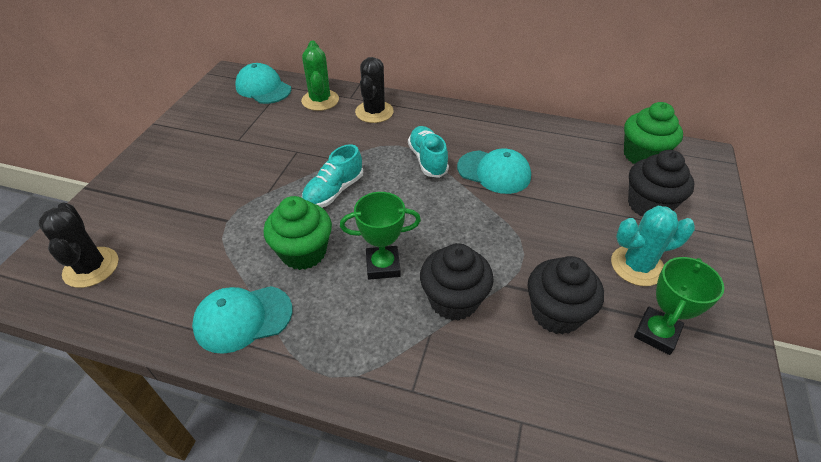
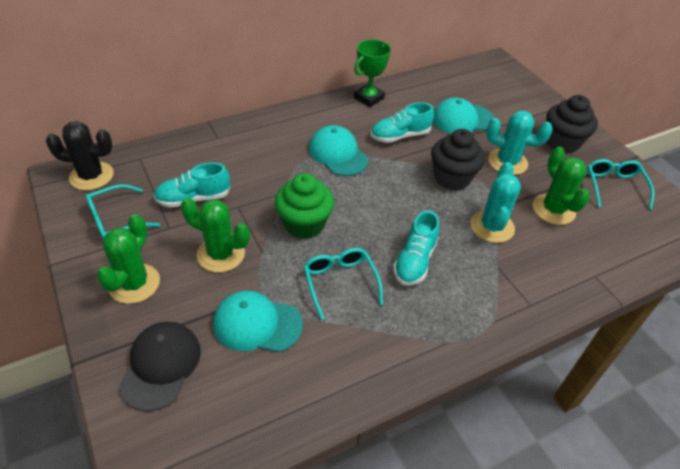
black cactus: [38,202,118,288] [355,57,394,123] = 2 -> [46,121,114,190] = 1
black cap: none = 0 -> [119,321,201,411] = 1
black cupcake: [420,243,494,321] [527,256,604,335] [628,150,695,216] = 3 -> [431,129,485,191] [547,95,598,153] = 2
green cactus: [301,41,339,111] = 1 -> [97,214,160,304] [181,197,250,272] [533,147,590,225] = 3
green cupcake: [264,196,332,270] [624,102,683,164] = 2 -> [275,173,334,239] = 1
green trophy: [340,192,421,280] [634,257,724,355] = 2 -> [354,39,391,107] = 1
turquoise cactus: [611,206,695,286] = 1 -> [470,162,521,243] [486,111,553,175] = 2
turquoise glasses: none = 0 -> [85,184,160,241] [303,248,383,320] [587,159,654,210] = 3
turquoise shoe: [302,144,363,207] [408,126,449,178] = 2 -> [153,162,230,208] [371,102,434,143] [393,211,440,286] = 3

